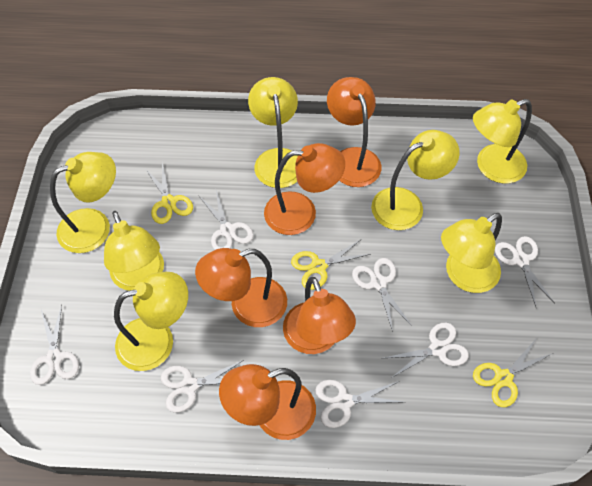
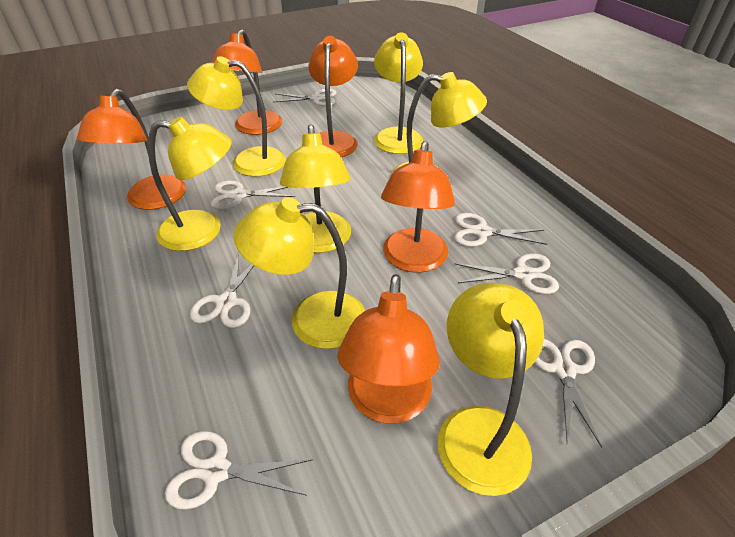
yellow scissors: [145,162,193,224] [291,240,370,290] [473,339,553,407] = 3 -> none = 0

